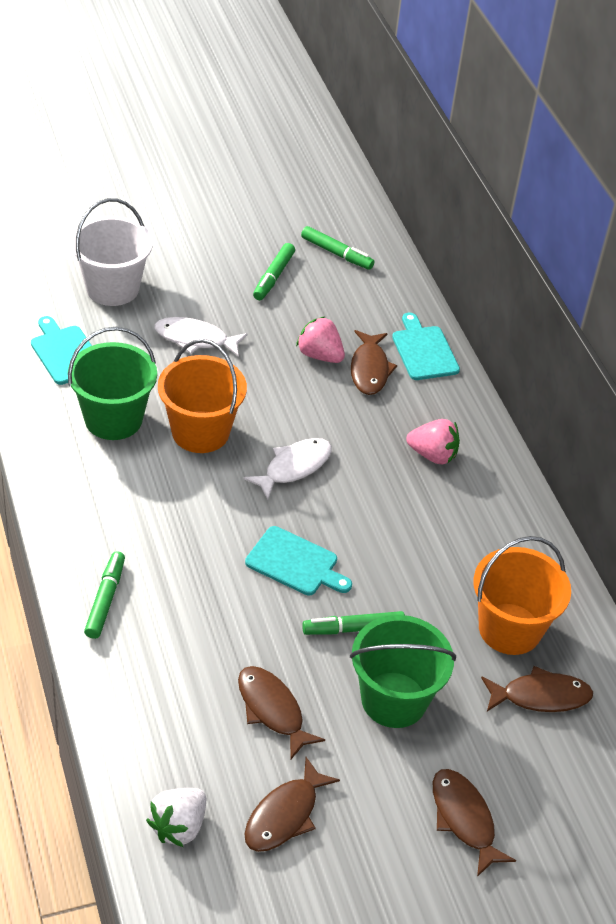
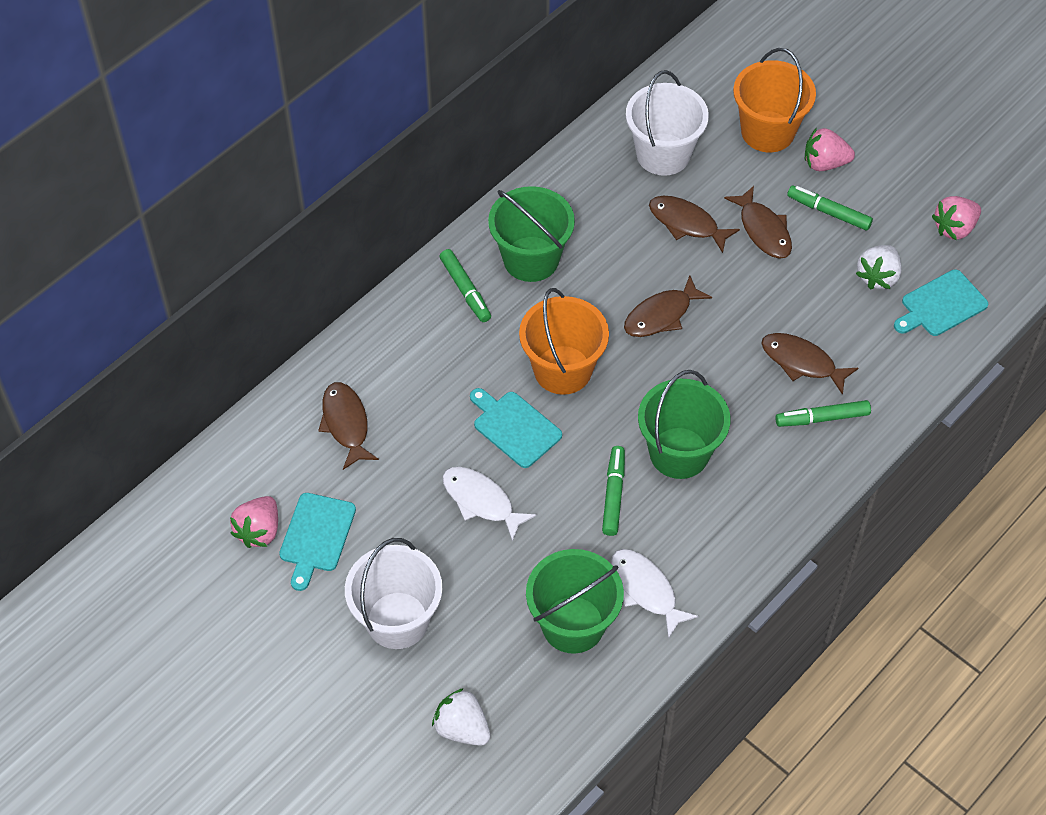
green bucket: [68,327,157,440] [350,615,456,728] = 2 -> [488,186,575,282] [526,549,624,654] [638,370,730,479] = 3
pink strawberry: [296,317,345,363] [406,419,460,465] = 2 -> [230,496,278,548] [805,128,855,171] [932,196,981,240] = 3
white bucket: [71,198,153,306] = 1 -> [345,538,443,649] [626,70,709,176] = 2
white strawberry: [146,788,206,847] = 1 -> [432,688,491,746] [856,245,902,290] = 2

